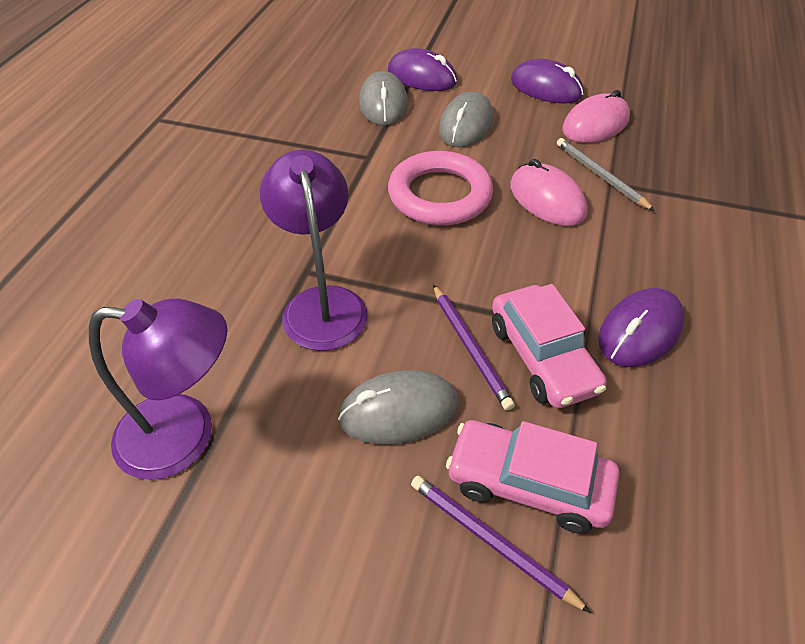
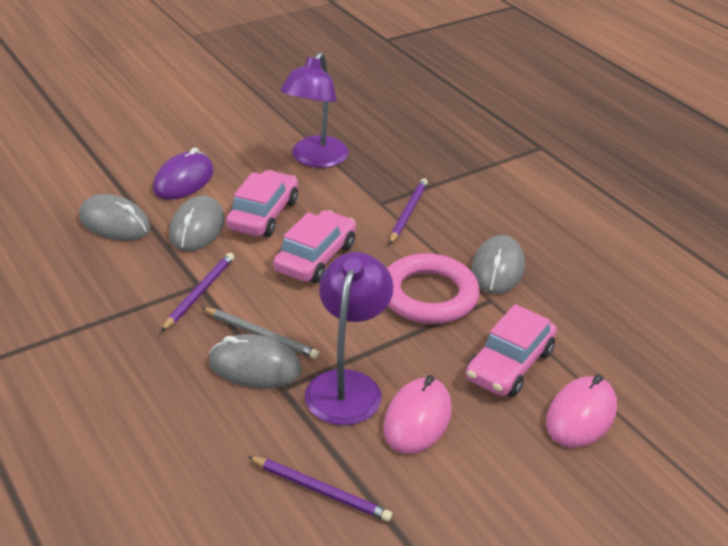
grey mouse: [338,370,459,444] [359,71,408,126] [439,92,494,147] = 3 -> [79,194,150,241] [169,195,225,251] [209,334,302,388] [471,235,525,294] = 4
pink car: [446,420,619,534] [492,284,607,408] = 2 -> [226,170,298,237] [273,210,356,283] [466,304,557,397] = 3
purple mouse: [388,48,458,91] [511,59,584,104] [598,288,684,367] = 3 -> [153,147,214,200] = 1
purple pencil: [411,476,591,613] [433,285,515,411] = 2 -> [161,253,234,332] [248,456,392,522] [390,178,428,244] = 3

